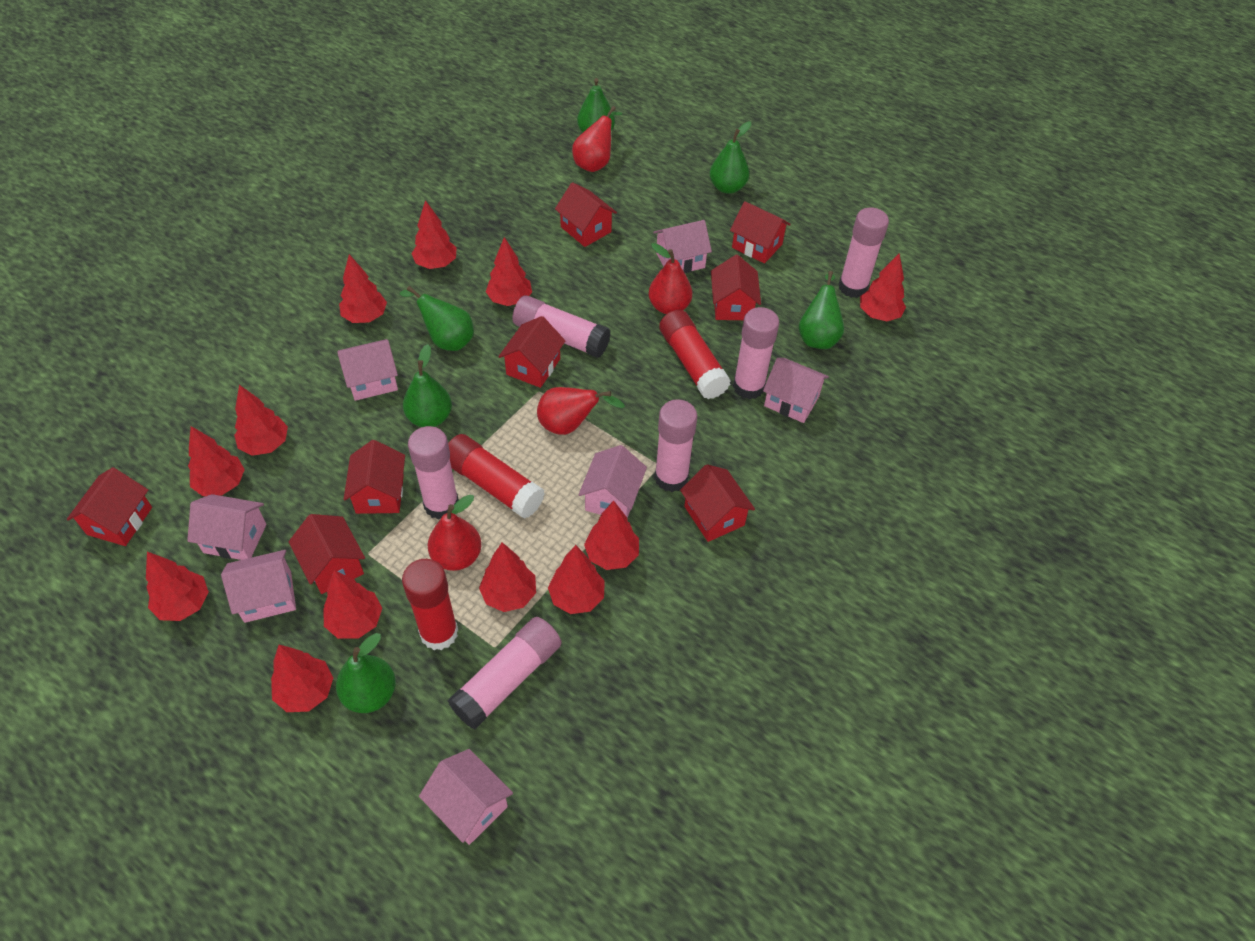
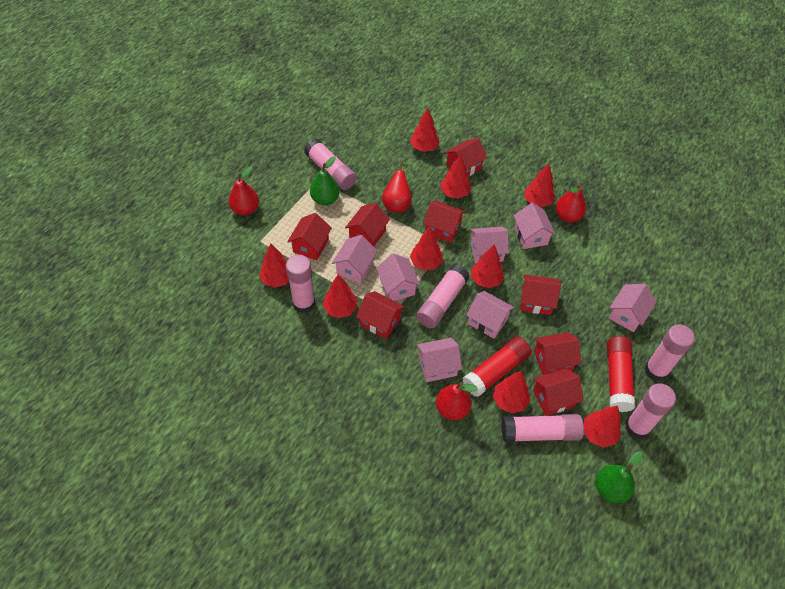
green pear: [336,633,396,713] [400,286,474,351] [403,344,452,427] [577,78,615,133] [710,121,752,194] [799,271,844,349] = 6 -> [310,156,340,205] [596,452,642,503] = 2
red glue stick: [402,559,458,650] [448,434,545,519] [659,310,731,399] = 3 -> [463,336,531,397] [607,336,635,412] = 2
red tree: [146,552,209,621] [188,426,245,496] [234,385,288,456] [271,645,333,712] [323,570,382,639] [339,254,387,323] [411,200,457,269] [479,542,536,612] [486,237,532,306] [548,545,605,614] [584,500,639,570] [860,253,906,322] = 12 -> [259,243,289,288] [323,274,357,318] [410,108,439,152] [410,227,443,270] [441,154,472,199] [471,244,504,288] [493,371,530,413] [524,164,555,207] [584,406,621,448] = 9

